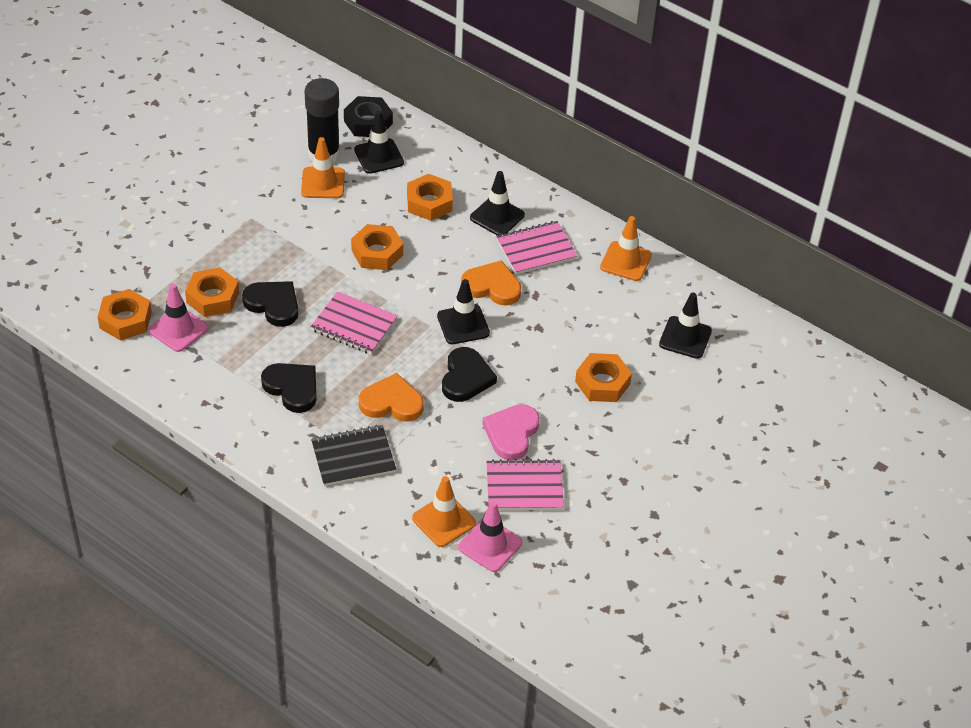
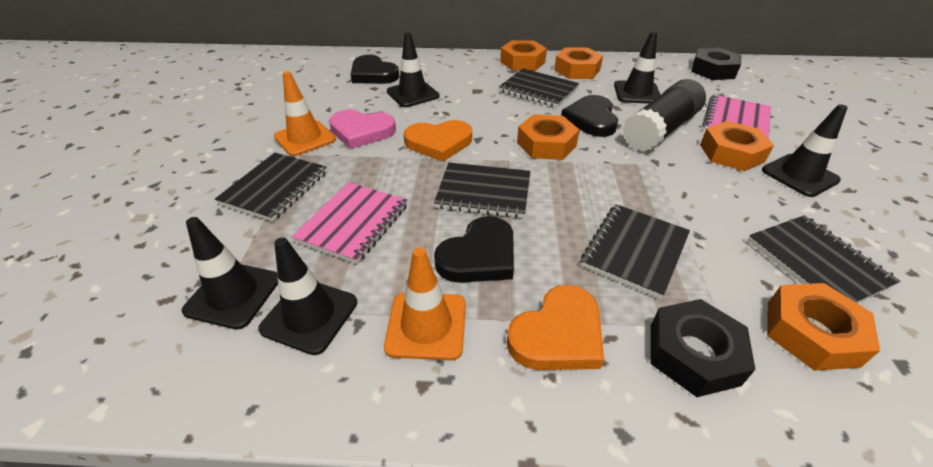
black notebook: [311,425,396,486] = 1 -> [215,153,327,221] [434,162,530,218] [499,69,579,108] [581,204,690,299] [748,215,900,303] = 5
black nut: [344,96,393,137] = 1 -> [651,299,755,397] [691,48,741,80] = 2
black traffic cone: [354,111,404,174] [437,279,490,344] [470,171,525,236] [659,293,712,359] = 4 -> [181,217,278,329] [258,237,357,355] [387,32,440,107] [614,31,661,104] [762,104,848,197] = 5
orange traffic cone: [301,137,345,198] [412,476,476,547] [600,216,652,281] = 3 -> [274,71,336,156] [384,247,466,361] = 2
pink notebook: [310,292,398,354] [486,459,564,510] [496,221,577,275] = 3 -> [291,182,408,264] [703,94,771,139] = 2
pink traffic cone: [148,284,208,352] [458,501,522,572] = 2 -> none = 0

